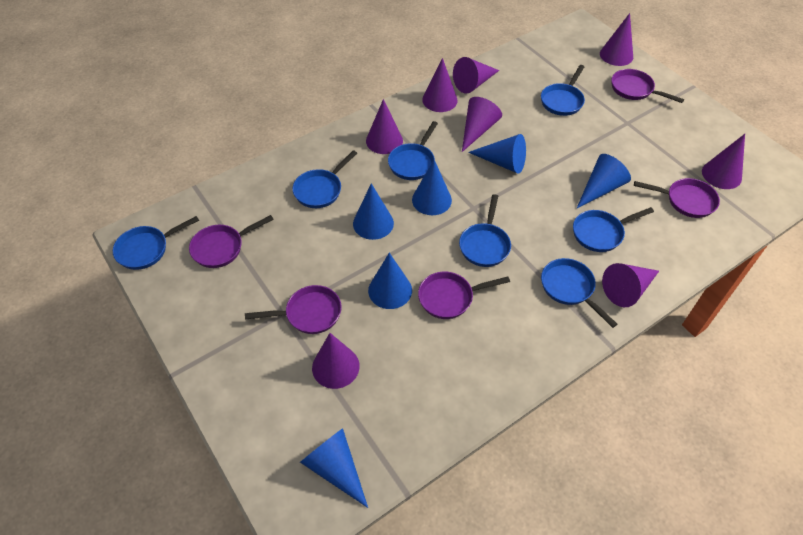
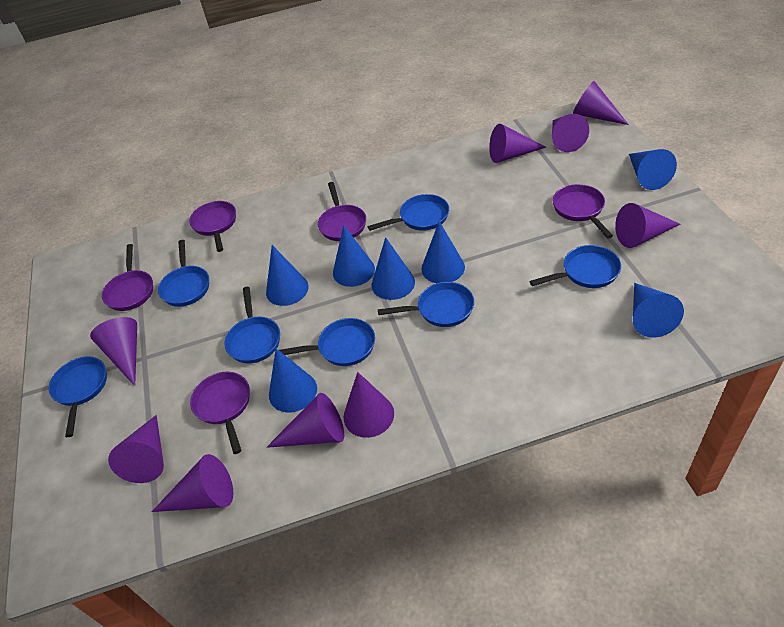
blue cone: [300,428,368,508] [353,183,394,240] [368,253,412,309] [412,160,452,215] [468,134,526,174] [577,154,631,208] = 6 -> [266,245,308,306] [269,349,317,413] [333,225,375,287] [372,237,415,300] [421,221,465,283] [629,149,677,190] [633,283,684,338] = 7
purple cone: [312,333,360,389] [366,99,403,154] [422,58,458,112] [453,57,499,94] [462,97,502,152] [600,13,633,66] [602,263,659,307] [702,134,745,189] = 8 -> [90,317,137,386] [108,415,164,483] [152,454,233,512] [267,393,344,448] [344,372,394,438] [489,124,546,163] [552,114,589,152] [573,81,629,125] [615,203,680,248] = 9

